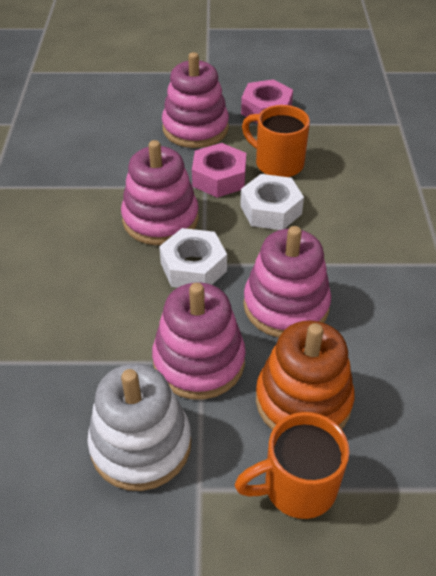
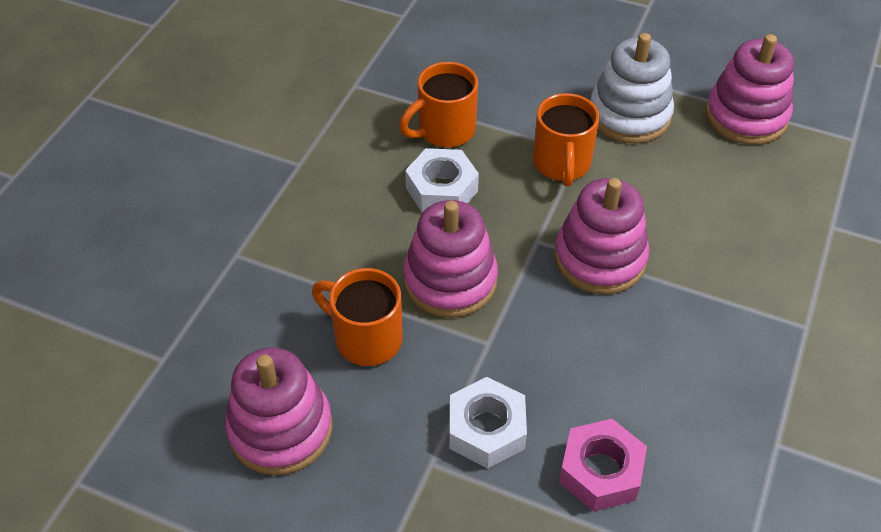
orange mug: [235,412,350,519] [242,105,310,177] = 2 -> [312,268,403,366] [399,62,478,147] [533,93,599,187] = 3
orange stacking toy: [256,321,354,430] = 1 -> none = 0
pink nut: [192,143,246,198] [241,79,293,124] = 2 -> [559,419,647,512] = 1

